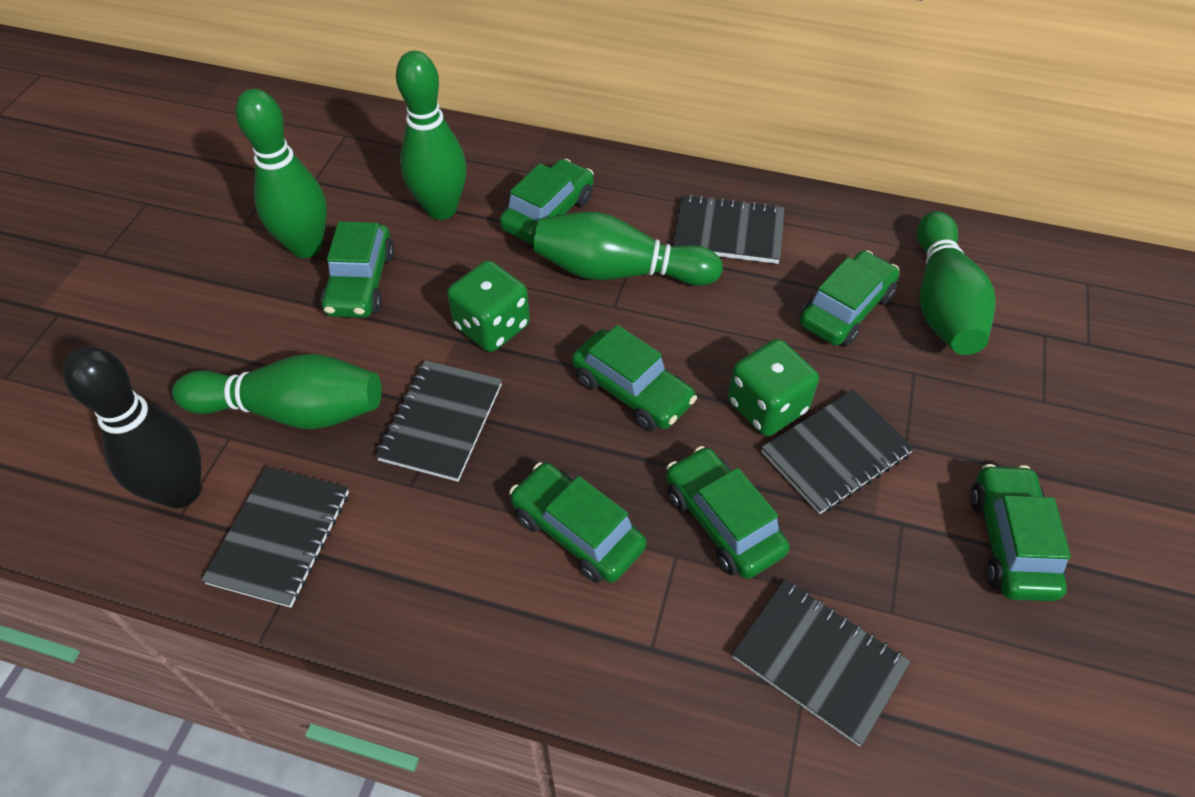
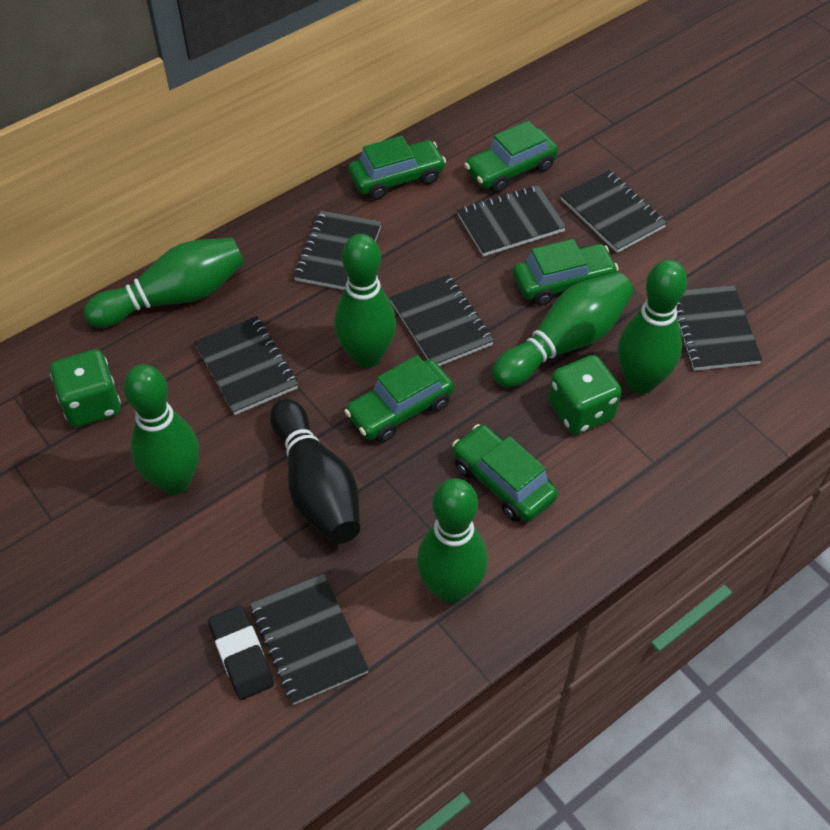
black eraser: none = 0 -> [208,606,274,700] = 1
black notebook: [201,466,349,608] [375,360,502,482] [673,194,785,264] [732,579,910,746] [761,389,915,514] = 5 -> [194,316,298,415] [250,574,369,705] [293,211,382,290] [390,275,494,366] [457,185,566,257] [561,170,667,253] [676,285,762,371] = 7
green bowling pin: [172,354,382,429] [236,89,327,258] [396,51,467,220] [533,212,723,286] [917,211,996,355] = 5 -> [83,238,244,327] [124,364,199,495] [334,234,396,368] [417,478,488,604] [492,272,634,387] [618,260,687,394] = 6
green car: [321,221,395,318] [500,159,594,244] [509,462,646,583] [572,325,697,431] [666,446,790,579] [800,250,899,347] [970,464,1071,601] = 7 -> [344,355,454,443] [348,136,446,200] [452,424,558,522] [464,121,558,193] [513,239,619,306] = 5

